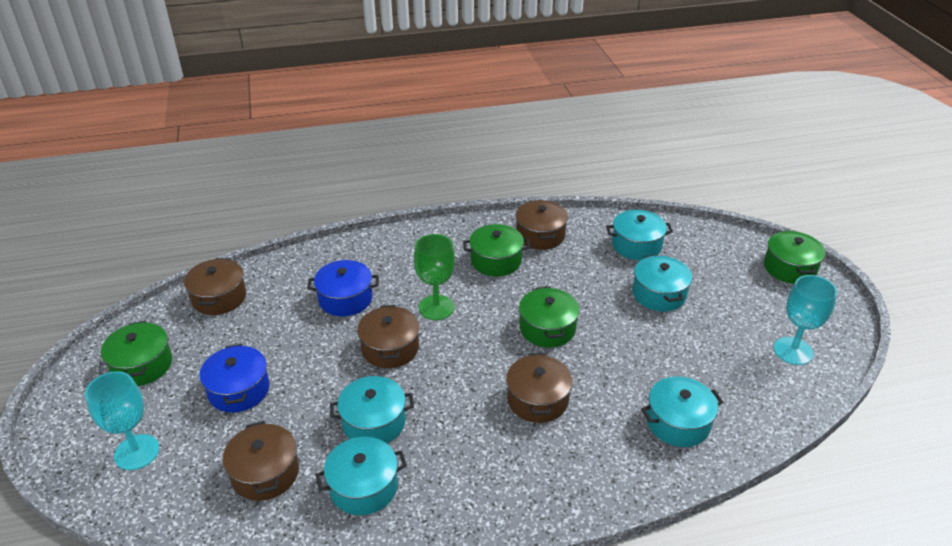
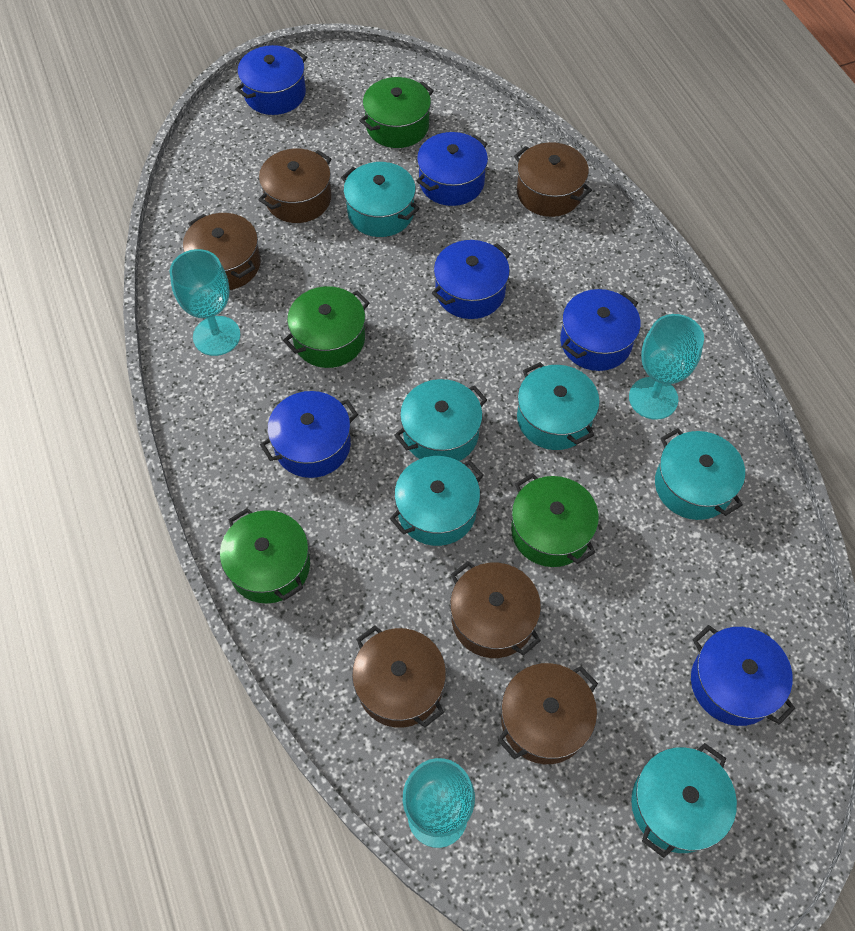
blue pot: [200,344,270,413] [307,260,379,316] = 2 -> [235,45,307,115] [260,391,358,478] [416,132,488,206] [432,240,510,319] [560,289,641,371] [691,625,795,726] = 6
brown pot: [184,258,246,315] [223,421,299,501] [357,305,419,368] [506,353,573,423] [515,200,568,250] = 5 -> [183,213,261,290] [258,148,331,223] [352,626,446,728] [450,561,541,658] [498,663,598,764] [514,142,592,217] = 6
green goblet: [414,234,455,320] = 1 -> none = 0
turquoise goblet: [85,371,160,470] [774,275,837,365] = 2 -> [170,249,241,356] [403,758,475,848] [629,314,704,420] = 3
turquoise pot: [315,437,407,515] [330,376,414,443] [606,210,673,260] [632,255,692,312] [641,376,724,447] = 5 -> [341,162,420,237] [390,456,484,546] [394,379,487,461] [517,362,600,450] [631,743,737,858] [655,428,745,520] = 6

